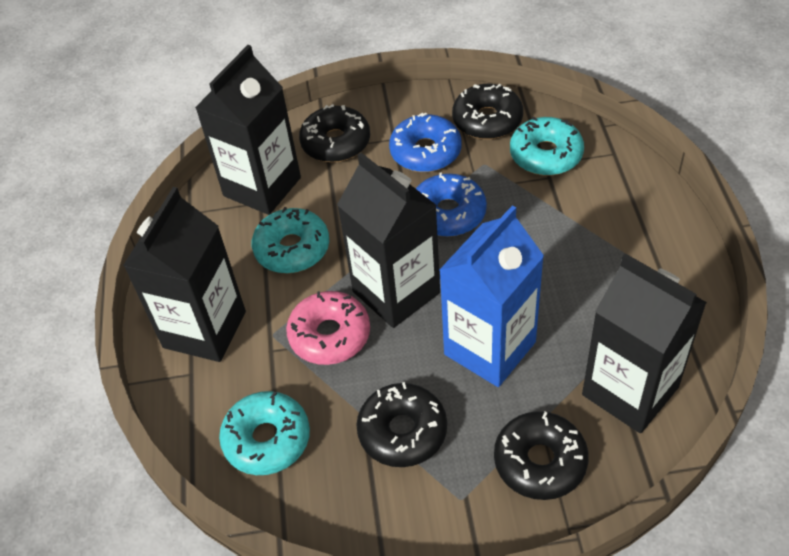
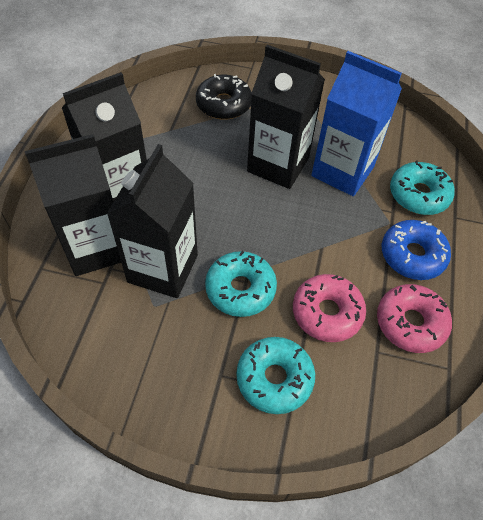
black donut: [299,104,370,162] [357,382,447,467] [452,84,523,139] [494,411,589,500] = 4 -> [196,74,252,120] = 1
blue donut: [389,112,461,172] [416,172,487,237] = 2 -> [382,220,451,280] = 1
pink donut: [286,291,370,365] = 1 -> [293,274,366,342] [377,284,452,353] = 2

